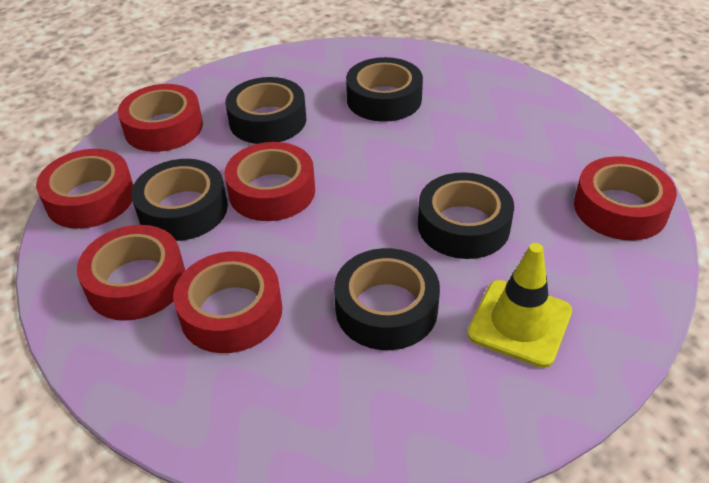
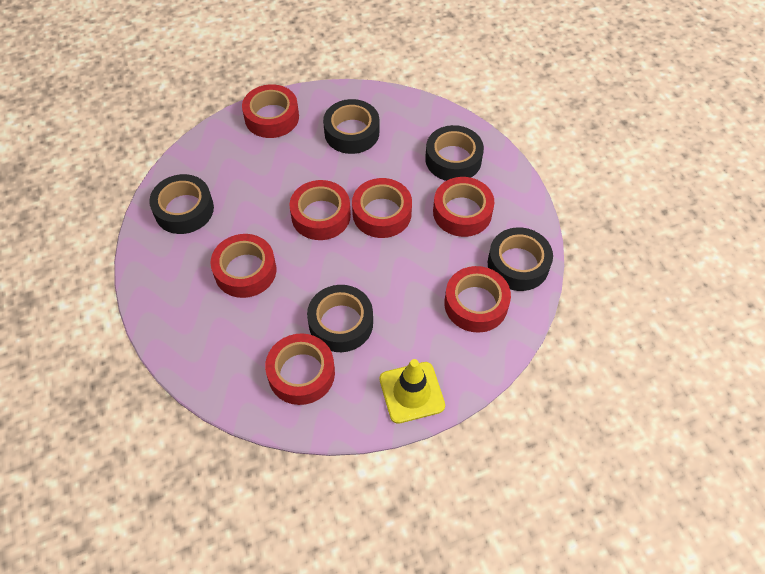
red tape: [36,149,133,229] [77,225,185,321] [118,84,203,152] [173,251,282,353] [224,142,315,221] [574,156,677,240] = 6 -> [211,234,276,298] [242,84,299,138] [265,333,335,405] [290,180,351,240] [352,178,412,238] [433,177,494,237] [444,266,511,333] = 7

